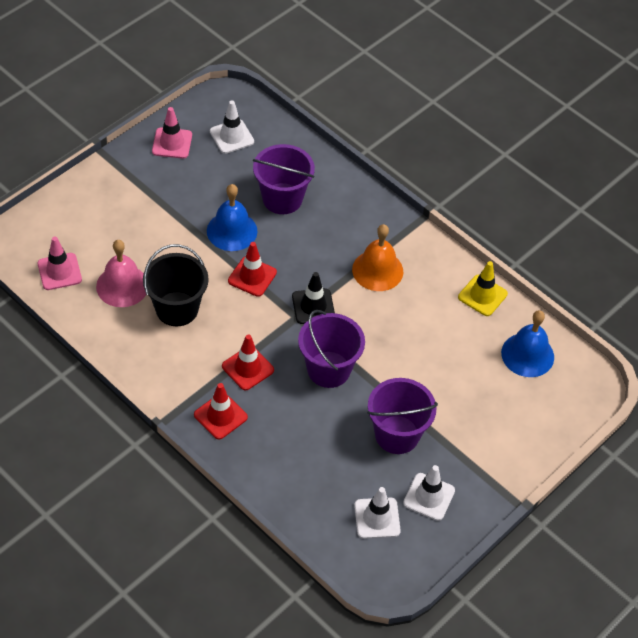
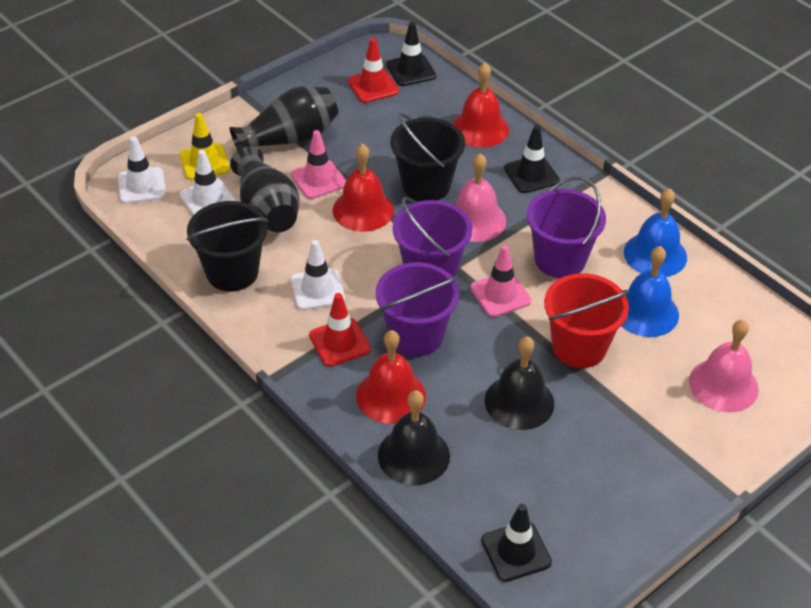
black bell: none = 0 -> [378,390,450,486] [485,336,554,430] = 2
black bucket: [143,244,209,326] = 1 -> [187,201,268,291] [390,113,465,201] = 2
black traffic cone: [292,272,335,324] = 1 -> [386,22,436,86] [481,504,552,582] [504,125,560,193] = 3
black vase: none = 0 -> [229,86,338,150] [230,146,300,233] = 2
orange bell: [352,224,403,291] = 1 -> none = 0
pink bell: [96,240,146,307] = 1 -> [454,153,506,242] [689,320,759,412] = 2
red bell: none = 0 -> [333,143,394,232] [356,330,426,424] [452,63,509,148] = 3
red bucket: none = 0 -> [544,273,629,368] = 1
red traffic cone: [194,383,248,439] [222,334,274,390] [228,242,277,297] = 3 -> [309,293,371,367] [348,38,399,103] = 2

